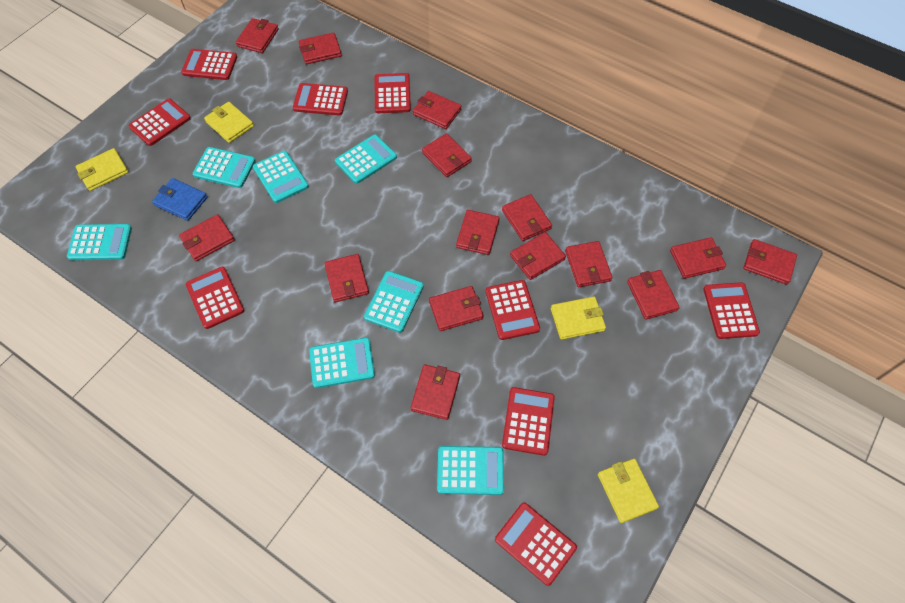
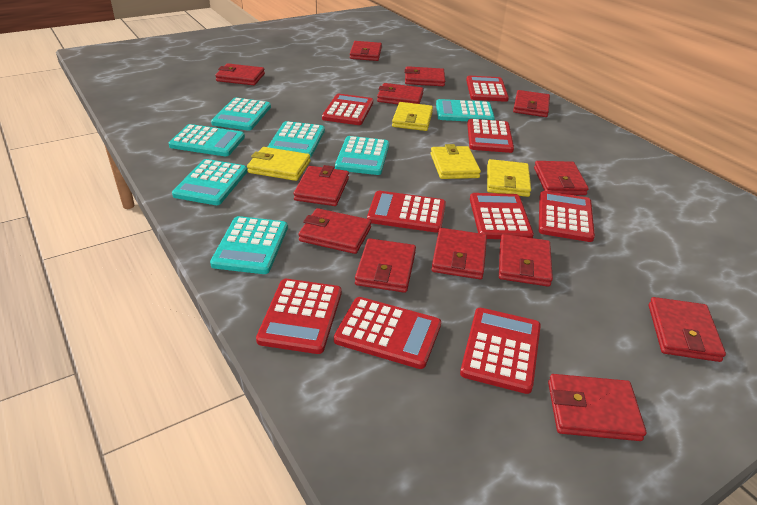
blue wallet: [152,178,208,221] = 1 -> none = 0
red wallet: [179,214,235,261] [236,18,279,53] [299,33,342,64] [324,254,369,302] [410,365,460,420] [413,91,461,129] [422,133,472,177] [429,286,484,331] [456,210,500,255] [502,194,552,241] [510,232,566,280] [565,241,612,287] [627,270,680,320] [670,237,726,279] [743,239,797,285] = 15 -> [215,63,265,85] [294,165,349,206] [298,208,371,254] [350,41,382,61] [355,238,416,293] [377,83,424,104] [404,66,445,86] [431,228,487,279] [499,234,553,287] [513,90,550,117] [534,161,589,195] [548,374,646,441] [649,297,726,362] = 13

